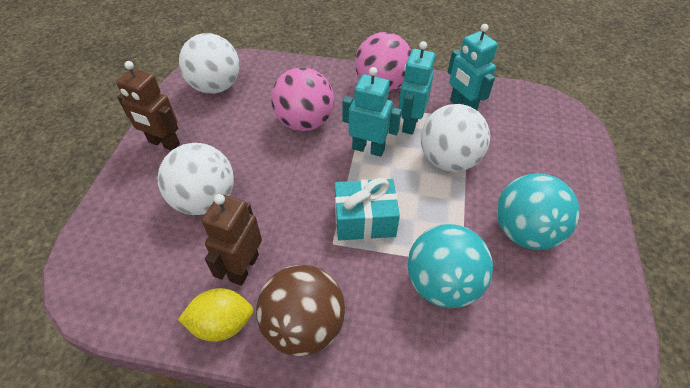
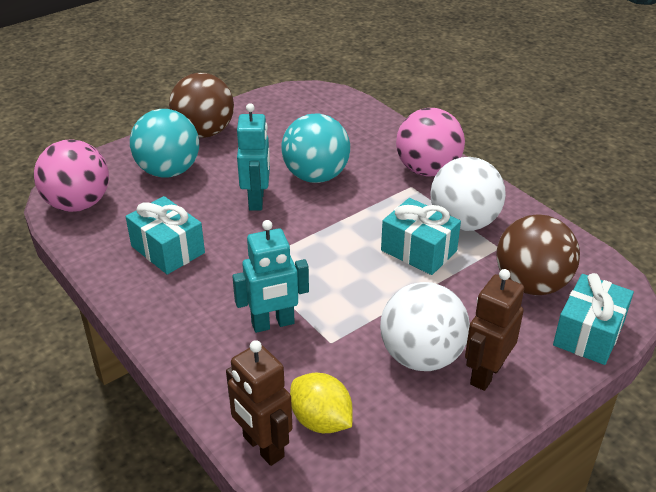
brown ball: [256,265,345,356] = 1 -> [169,73,234,138] [497,214,580,295] = 2
turquoise gift: [335,178,400,241] = 1 -> [126,196,205,275] [381,198,461,275] [553,273,634,365] = 3
turquoise robot: [342,67,402,157] [398,41,435,134] [448,24,498,110] = 3 -> [232,220,309,333] [237,103,270,210] = 2
white ball: [158,143,234,215] [179,33,240,94] [421,104,490,172] = 3 -> [380,282,470,371] [430,157,506,231] = 2

